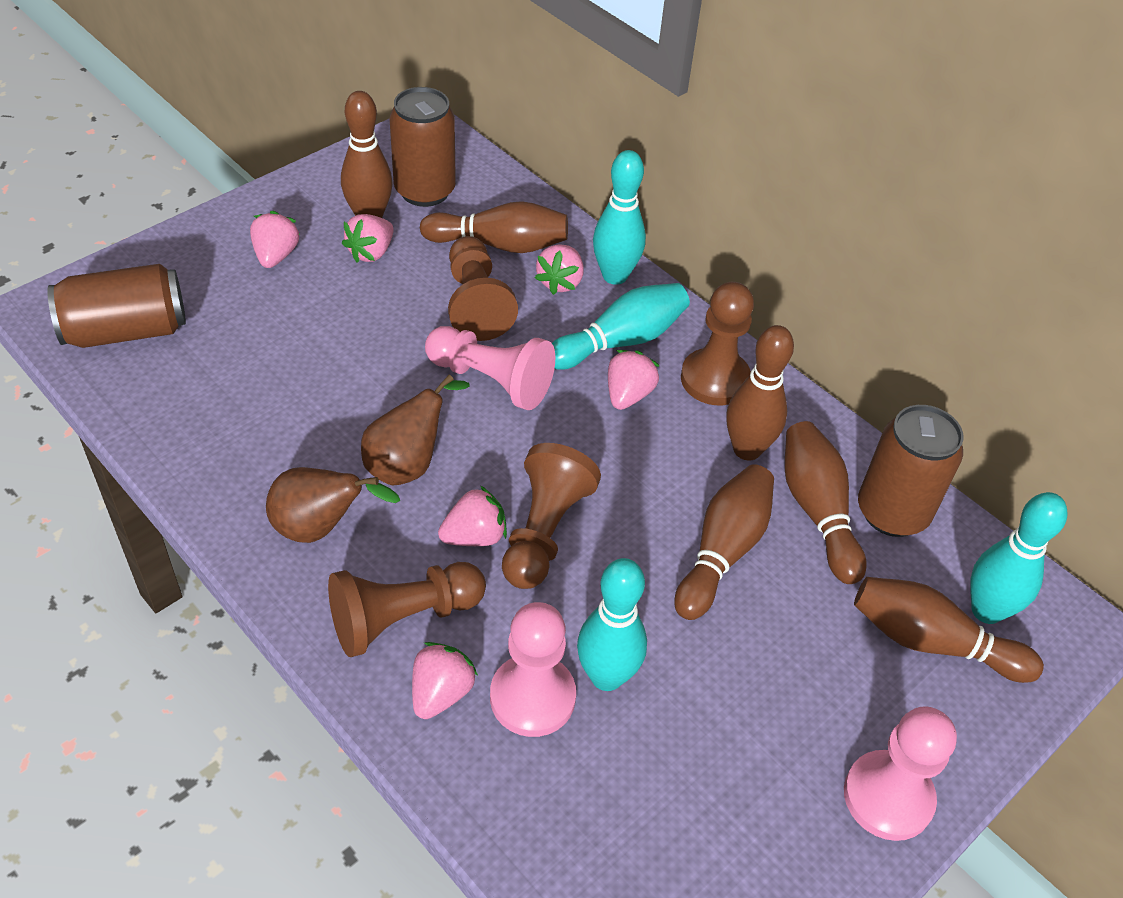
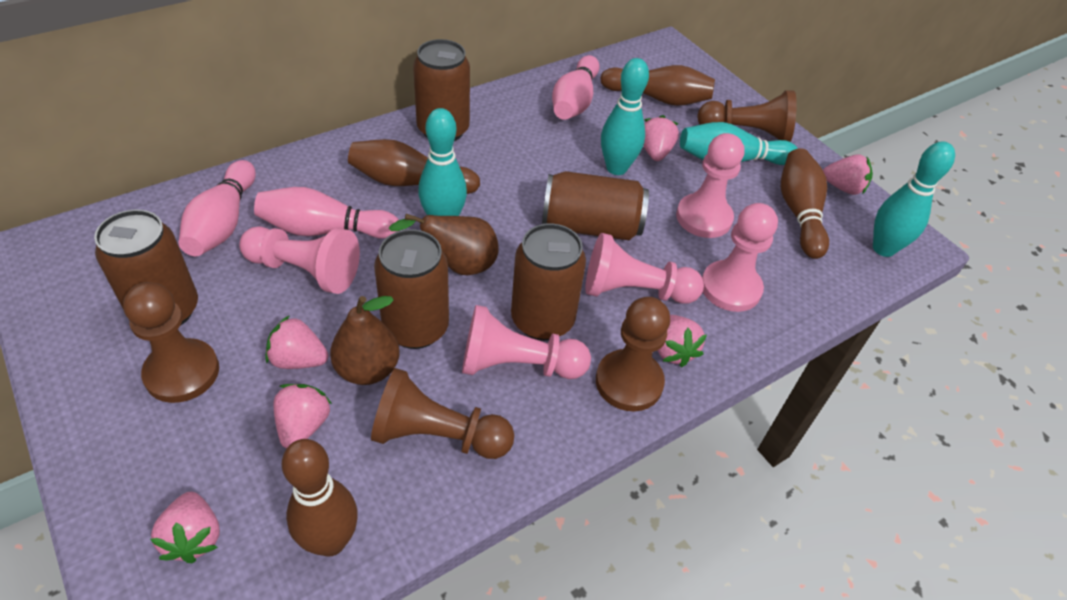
brown bowling pin: [341,91,392,218] [420,201,568,253] [674,464,774,620] [726,325,794,460] [785,421,867,584] [854,577,1044,683] = 6 -> [282,439,358,557] [348,139,480,194] [600,65,715,106] [781,148,829,259] = 4
brown can: [47,264,186,348] [390,87,456,207] [858,405,964,537] = 3 -> [94,209,198,326] [374,229,449,349] [413,39,470,141] [511,223,586,341] [542,171,649,240] = 5
pink bowling pin: none = 0 -> [179,160,256,256] [254,187,399,239] [552,55,600,120] = 3
pink pawn: [425,326,555,410] [490,602,576,737] [844,706,957,841] = 3 -> [239,226,360,294] [462,305,591,379] [585,233,704,304] [676,133,744,238] [702,203,778,312] = 5

